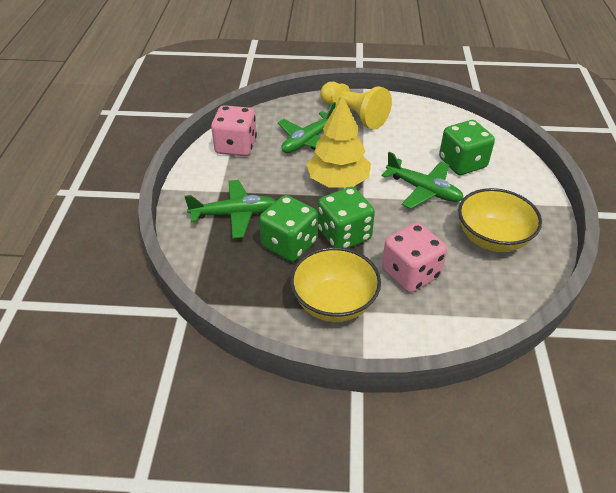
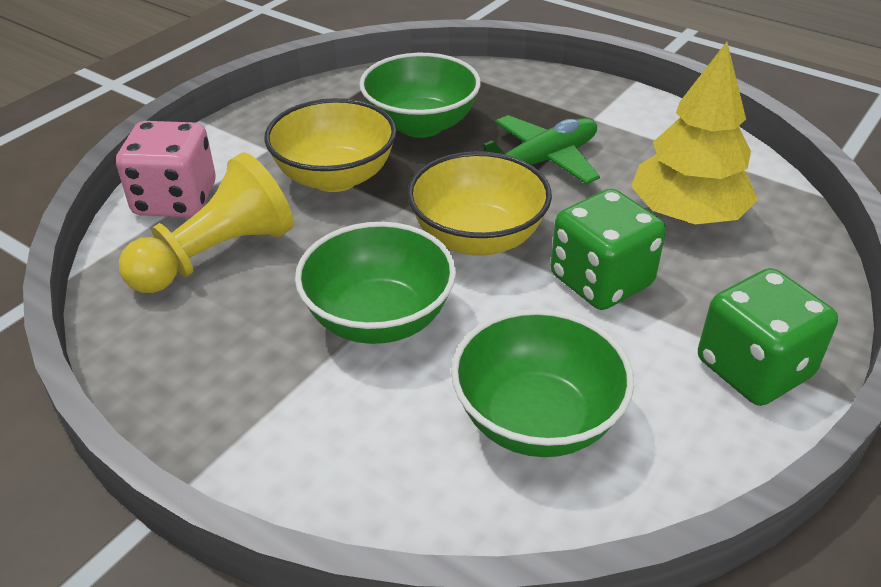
green bowl: none = 0 -> [295,222,456,344] [359,53,481,138] [451,309,634,457] = 3
green dice: [259,195,318,262] [318,187,375,249] [439,120,495,175] = 3 -> [551,189,666,310] [698,268,838,406] = 2
green plane: [184,180,276,239] [278,102,336,153] [381,152,464,209] = 3 -> [483,115,600,185] = 1
pink dice: [211,105,257,156] [382,223,447,293] = 2 -> [116,121,216,217] = 1

